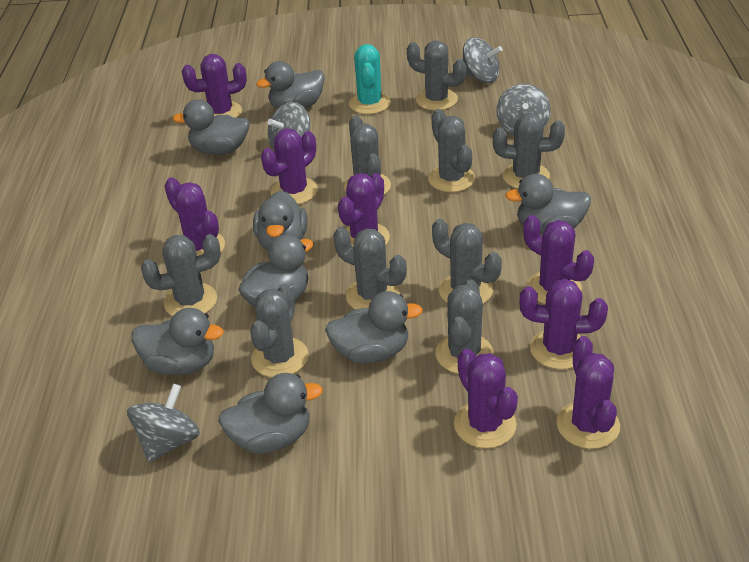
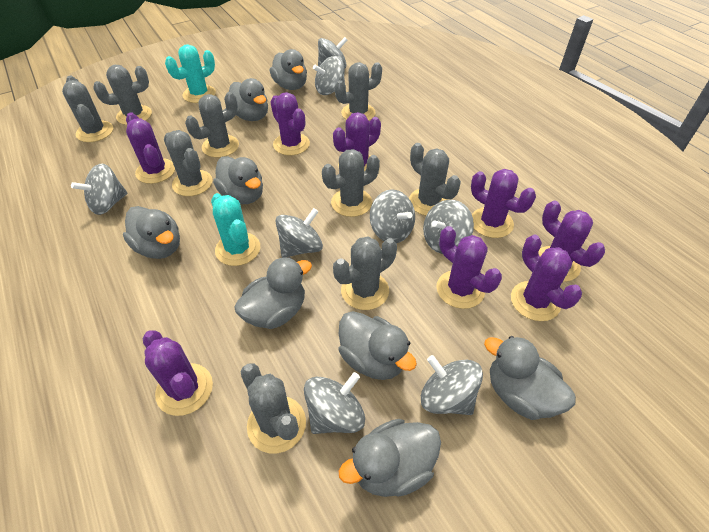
grey spinning top: [127,384,200,462] [268,102,310,151] [463,37,503,83] [496,83,551,136] = 4 -> [71,163,127,215] [275,208,323,258] [304,372,365,434] [313,56,345,95] [318,37,347,68] [370,189,415,243] [421,355,483,415] [423,200,474,254] = 8
turquoise cactus: [349,44,391,114] = 1 -> [165,44,216,103] [211,193,260,266] = 2

